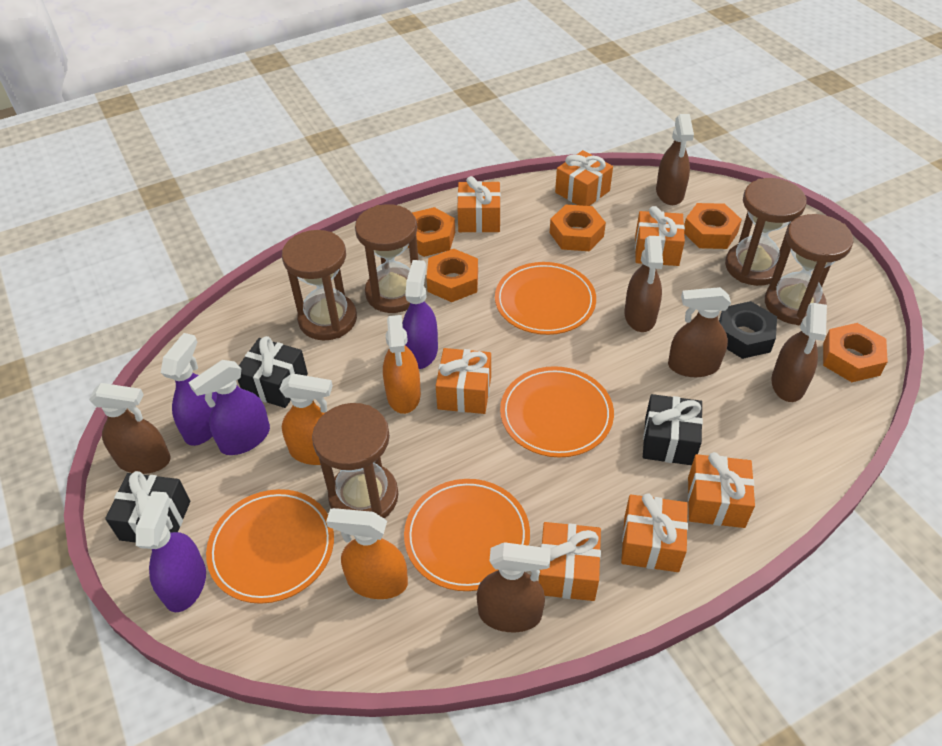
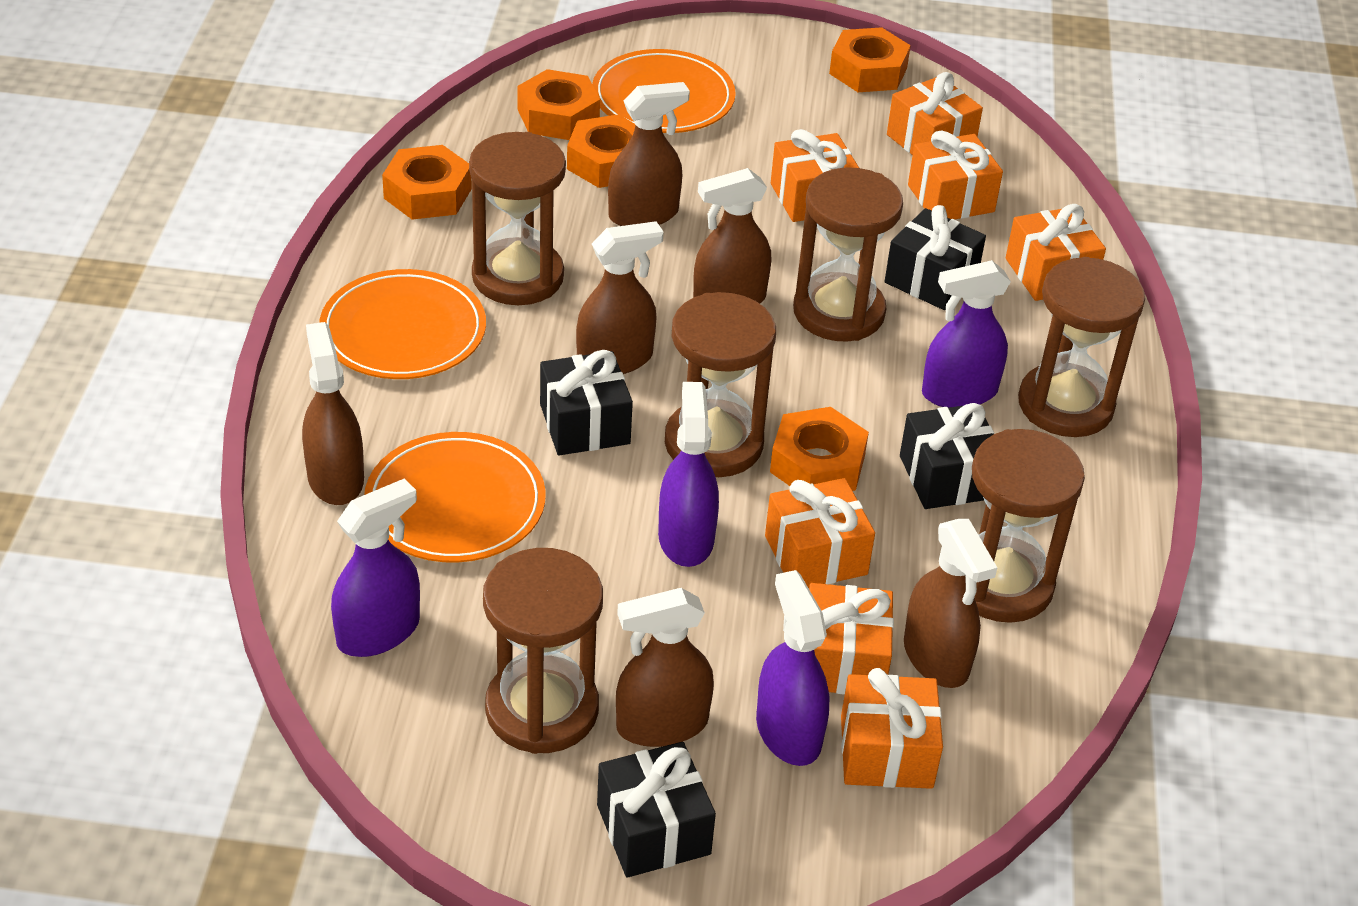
black gift: [105,471,190,543] [238,336,308,408] [643,394,703,465] = 3 -> [540,350,633,455] [597,742,716,878] [885,205,986,310] [900,403,994,509] = 4
black nut: [719,301,777,359] = 1 -> none = 0
brown hourglass: [282,230,357,341] [312,403,399,518] [355,204,418,313] [725,178,807,286] [765,214,853,325] = 5 -> [469,132,566,305] [483,548,603,754] [665,292,776,477] [793,167,903,342] [972,429,1085,623] [1018,257,1145,437] = 6
orange plate: [206,489,334,604] [404,479,530,591] [495,262,596,335] [500,366,614,457] = 4 -> [319,269,486,379] [364,432,546,563] [592,49,736,133] = 3
orange spray bottle: [279,373,333,465] [326,508,408,599] [383,315,421,414] = 3 -> none = 0

